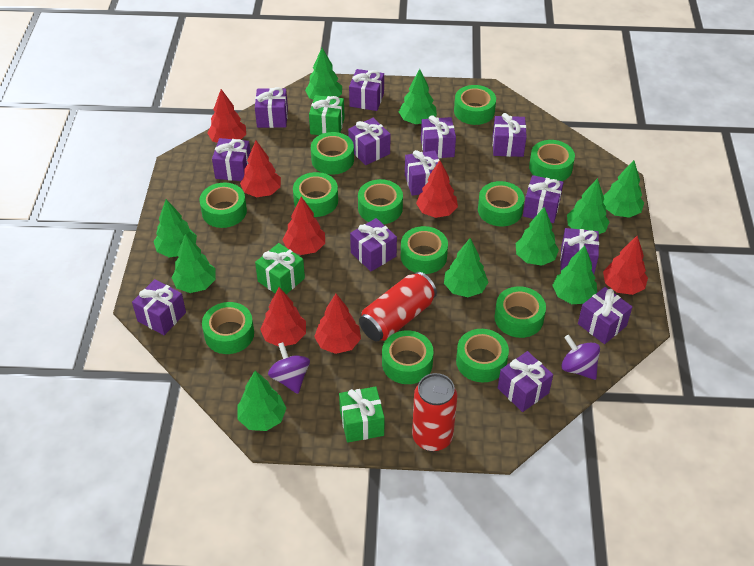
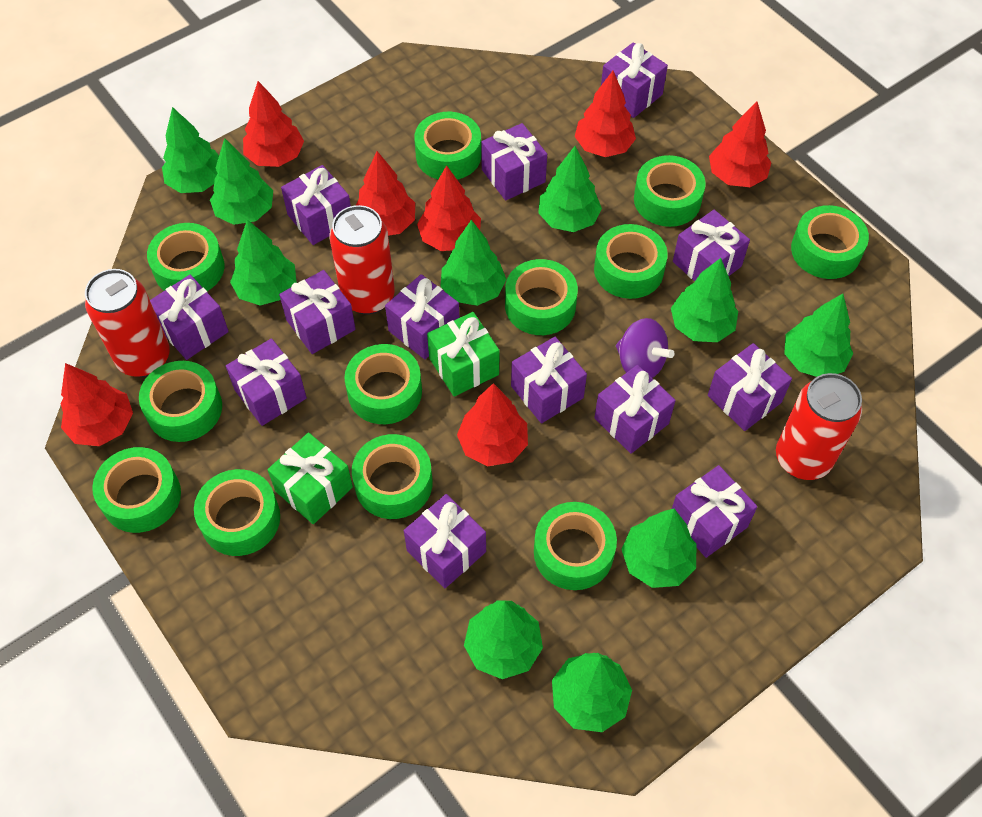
green gift: [255,243,305,294] [309,95,345,135] [339,387,384,443] = 3 -> [268,432,353,524] [427,312,500,396] = 2
purple spinning top: [268,342,310,394] [561,335,600,380] = 2 -> [616,318,675,378] = 1
red can: [359,272,437,341] [412,373,457,451] = 2 -> [85,269,170,377] [330,205,395,315] [776,373,862,480] = 3

